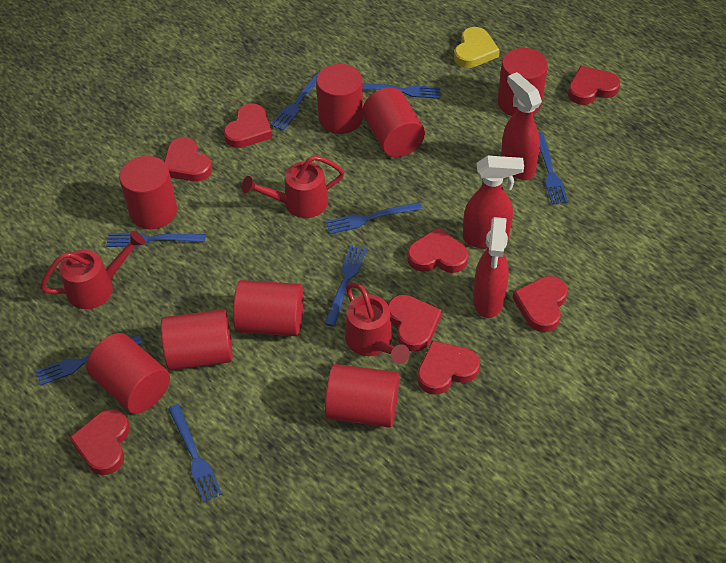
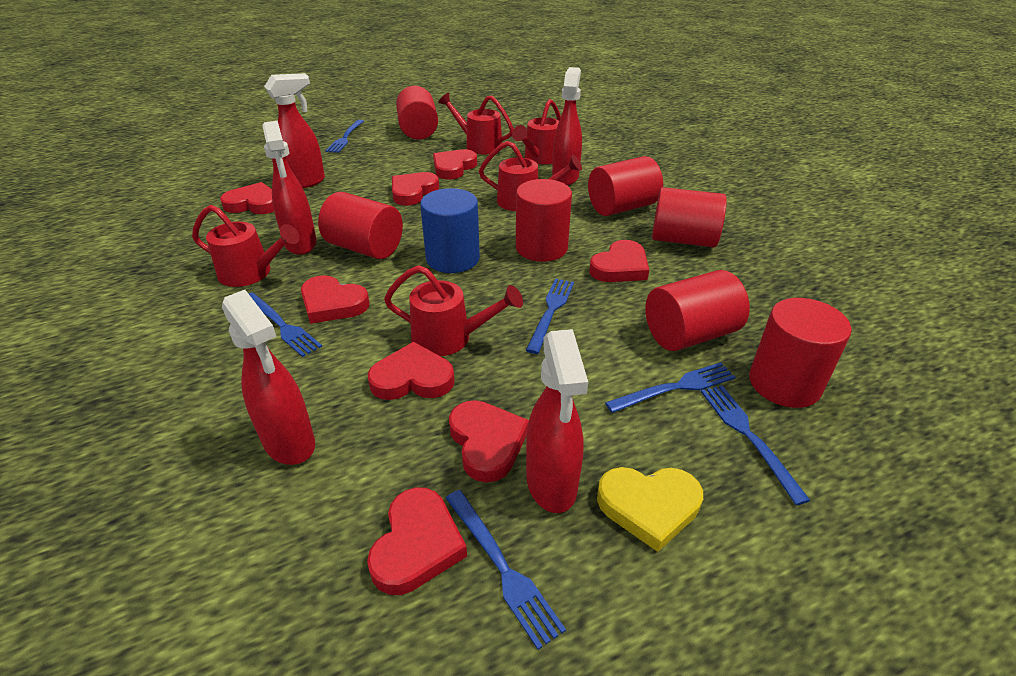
blue cylinder: none = 0 -> [420,188,480,273] = 1
blue fork: [36,336,142,386] [106,233,206,247] [168,404,222,502] [270,70,321,131] [324,245,367,327] [326,202,422,234] [362,83,441,99] [538,132,568,204] = 8 -> [248,292,322,357] [325,120,364,153] [446,490,566,650] [526,278,574,354] [605,362,736,413] [701,385,810,505] = 6
red cylinder: [86,333,170,414] [119,156,177,229] [161,309,233,370] [233,280,303,336] [316,64,363,134] [325,364,399,428] [363,87,425,157] [498,48,548,116] = 8 -> [318,192,403,259] [396,86,438,140] [516,179,572,262] [588,156,663,216] [645,270,750,351] [652,187,727,247] [749,298,852,408] = 7
red spray bottle: [463,156,524,249] [473,217,509,318] [501,72,542,180] = 3 -> [222,290,315,465] [262,121,317,255] [264,73,325,188] [526,329,588,513] [552,67,582,186] = 5
red watering can: [40,231,145,309] [242,155,345,218] [345,282,409,364] = 3 -> [192,205,300,287] [384,265,523,356] [438,93,514,154] [479,141,582,211] [512,99,561,164] = 5

